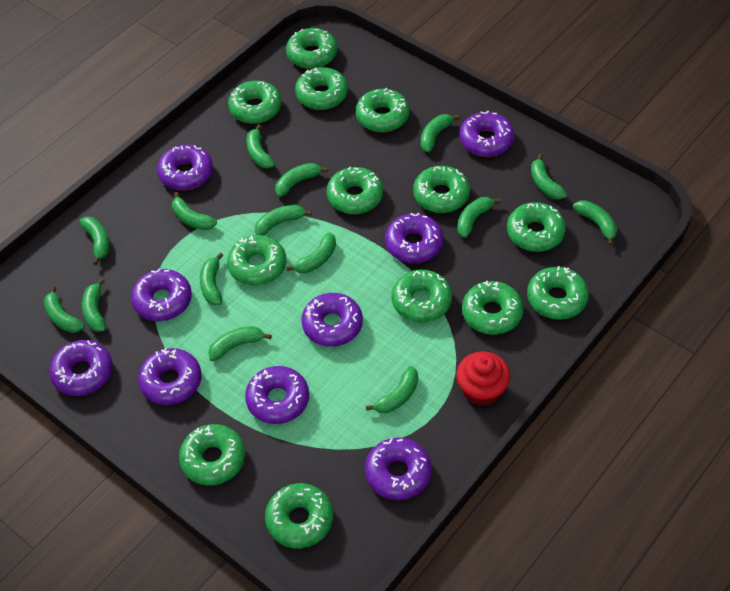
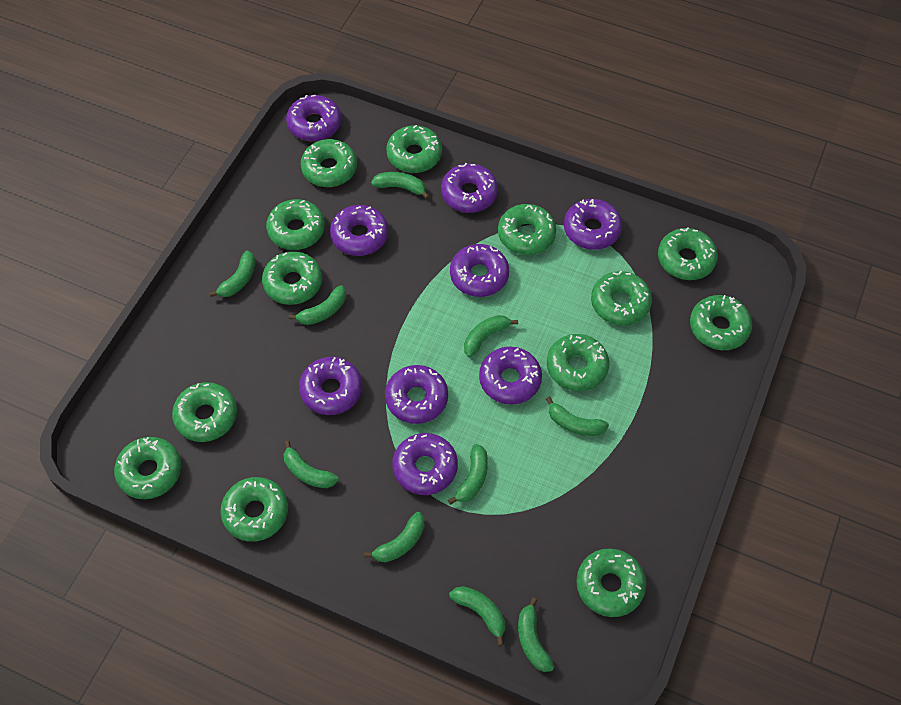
green banana: [44,286,85,333] [79,217,109,265] [82,278,106,332] [172,192,217,230] [200,253,223,305] [208,326,272,361] [247,124,275,169] [255,205,312,235] [275,163,328,197] [286,232,336,273] [366,366,418,413] [421,114,459,153] [457,197,501,238] [531,154,567,200] [573,200,617,246] = 15 -> [209,251,256,297] [283,441,339,488] [289,285,346,325] [364,512,425,562] [371,172,429,199] [448,444,488,505] [449,586,505,646] [464,315,518,357] [518,597,554,672] [546,397,609,436] = 10
red cupcake: [456,351,510,406] = 1 -> none = 0

